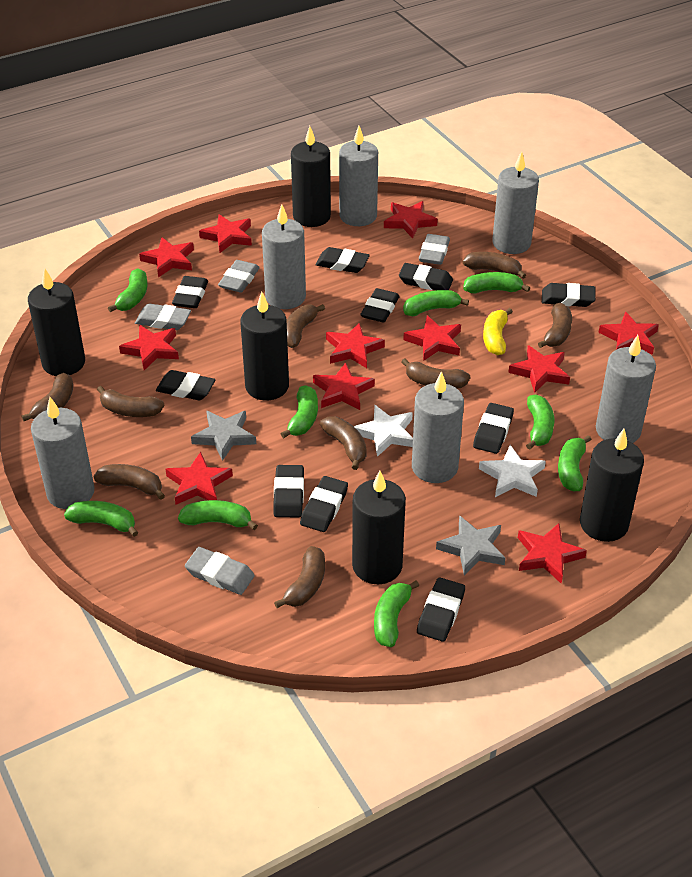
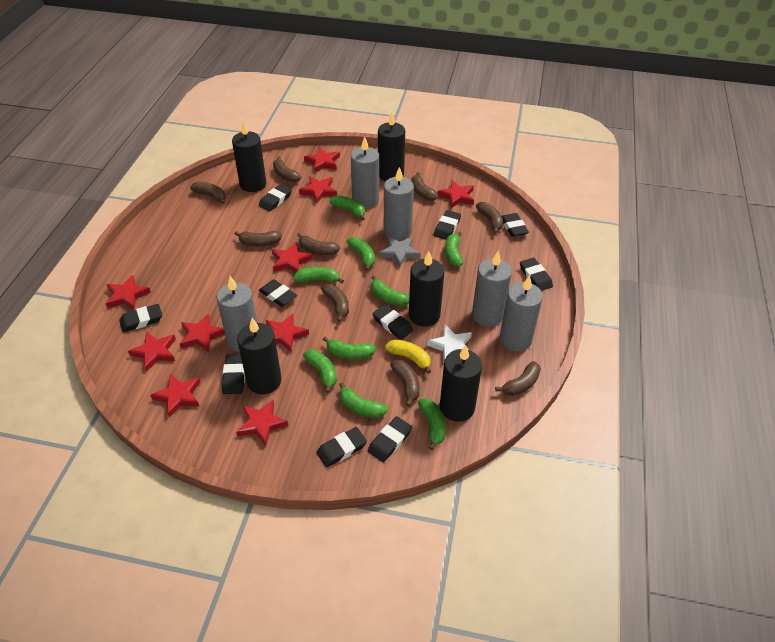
grey candle: [31,397,94,509] [262,204,306,309] [339,126,378,226] [412,371,464,483] [492,151,539,254] [596,335,656,443] = 6 -> [216,276,257,352] [351,136,379,208] [384,167,414,240] [472,251,512,326] [500,275,543,351] = 5
grey eraser: [135,303,191,330] [185,547,255,595] [218,260,260,293] [419,234,450,265] = 4 -> none = 0
grey star: [191,411,256,461] [436,515,505,576] = 2 -> [379,236,421,268] = 1
red star: [119,325,179,370] [139,237,194,278] [165,452,233,505] [199,214,252,253] [313,363,375,410] [326,323,385,368] [384,201,438,239] [403,315,461,361] [508,345,570,393] [518,523,587,584] [598,311,659,355] = 11 -> [106,275,151,310] [128,332,176,372] [151,374,200,418] [180,313,225,353] [236,400,288,446] [266,313,309,352] [271,242,312,273] [299,176,337,204] [304,147,340,173] [437,180,474,208] = 10
white star: [354,405,413,457] [479,445,546,497] = 2 -> [427,325,472,362] = 1

